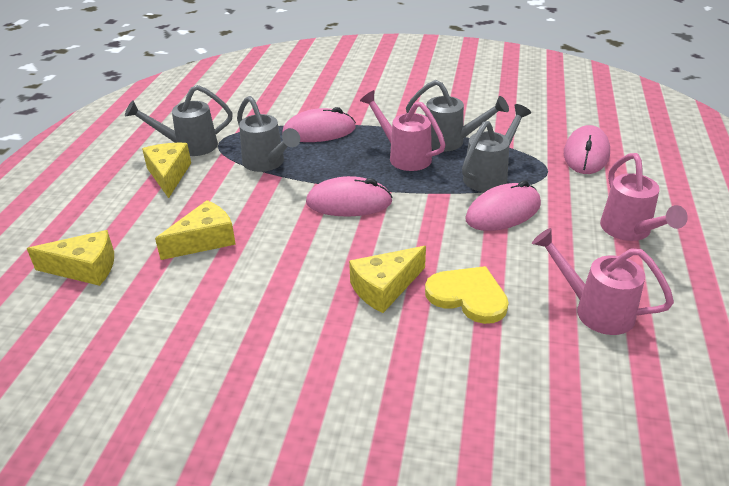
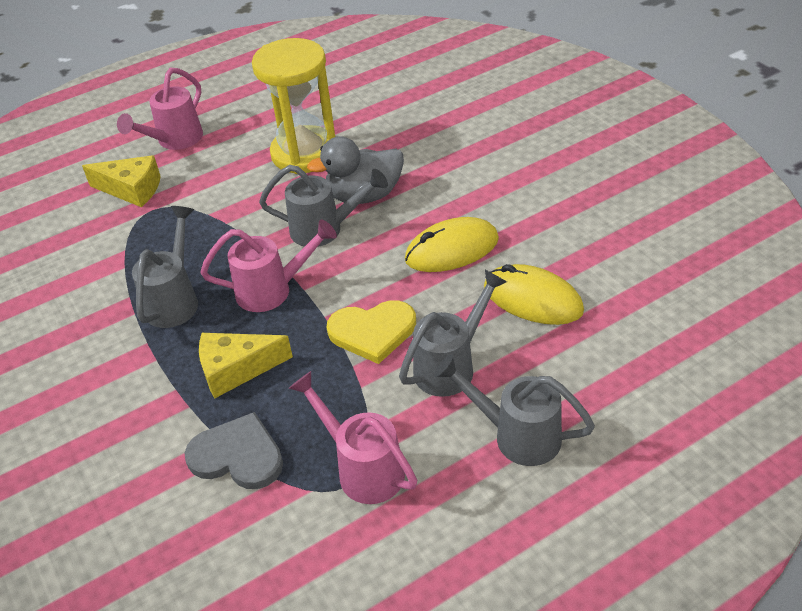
grey duck: none = 0 -> [307,136,404,204] = 1
grey heart: none = 0 -> [184,412,283,489] = 1
pink mouse: [282,107,356,142] [306,176,393,217] [466,180,541,231] [564,125,610,174] = 4 -> none = 0
yellow cheese: [27,230,114,286] [142,143,191,198] [155,200,236,260] [349,246,426,313] = 4 -> [82,155,161,207] [199,333,293,398] = 2
yellow hourglass: none = 0 -> [252,38,335,174] = 1
yellow mouse: none = 0 -> [405,217,499,272] [484,264,584,325] = 2

